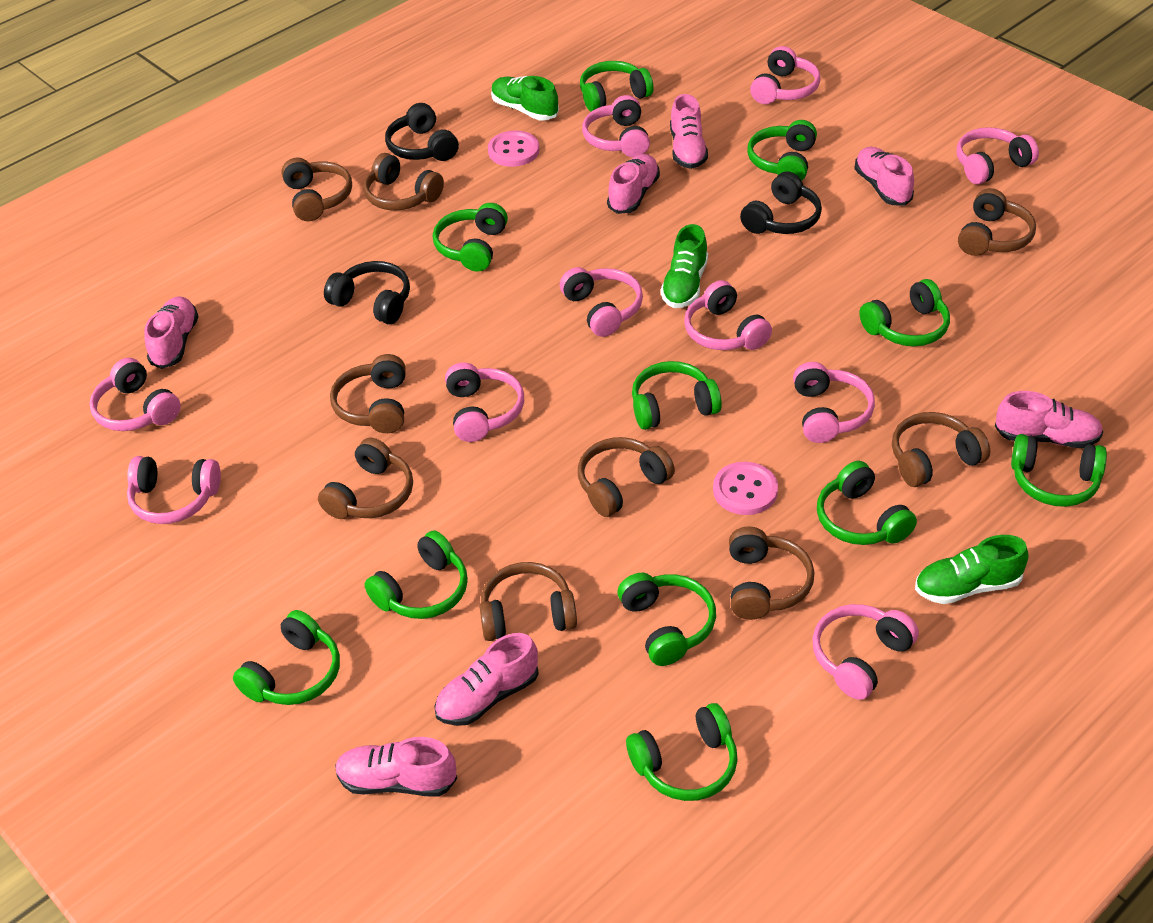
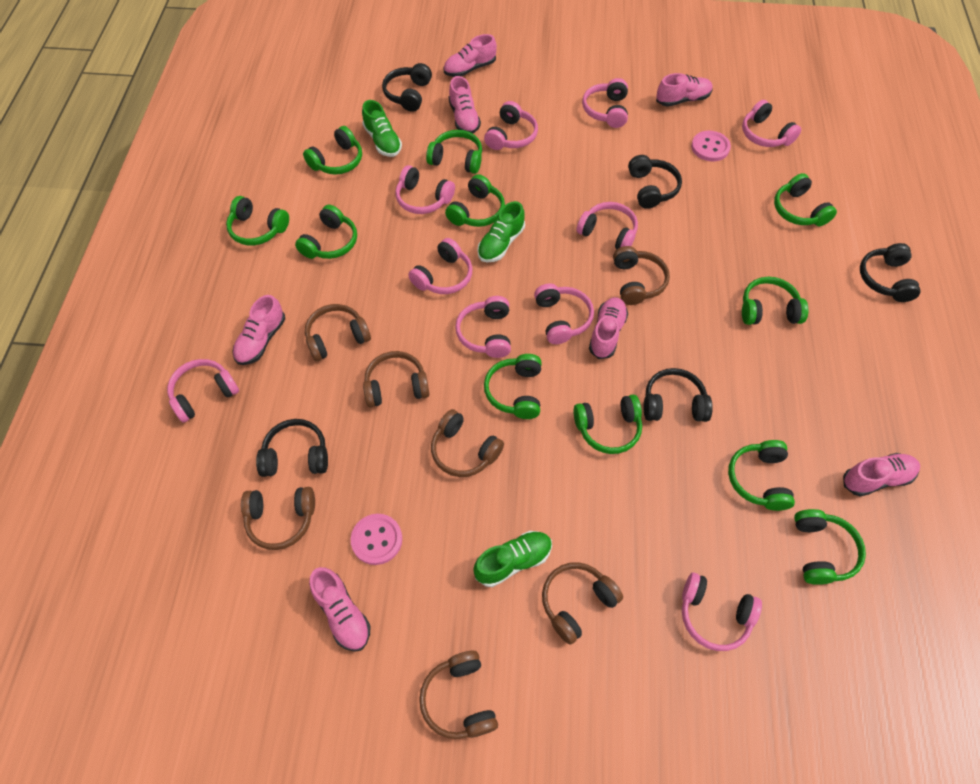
black headphones: [324,261,410,324] [385,103,459,161] [740,171,822,234] = 3 -> [256,419,328,477] [382,63,432,112] [628,155,682,209] [644,368,713,422] [860,243,921,302] = 5
brown headphones: [281,157,352,221] [318,438,413,519] [330,354,406,433] [364,153,444,211] [479,562,577,641] [578,437,675,517] [729,526,814,620] [892,412,990,487] [958,188,1036,256] = 9 -> [241,487,315,550] [305,304,371,361] [363,351,429,408] [419,651,498,739] [431,409,504,477] [542,562,623,645] [613,246,670,305] = 7

